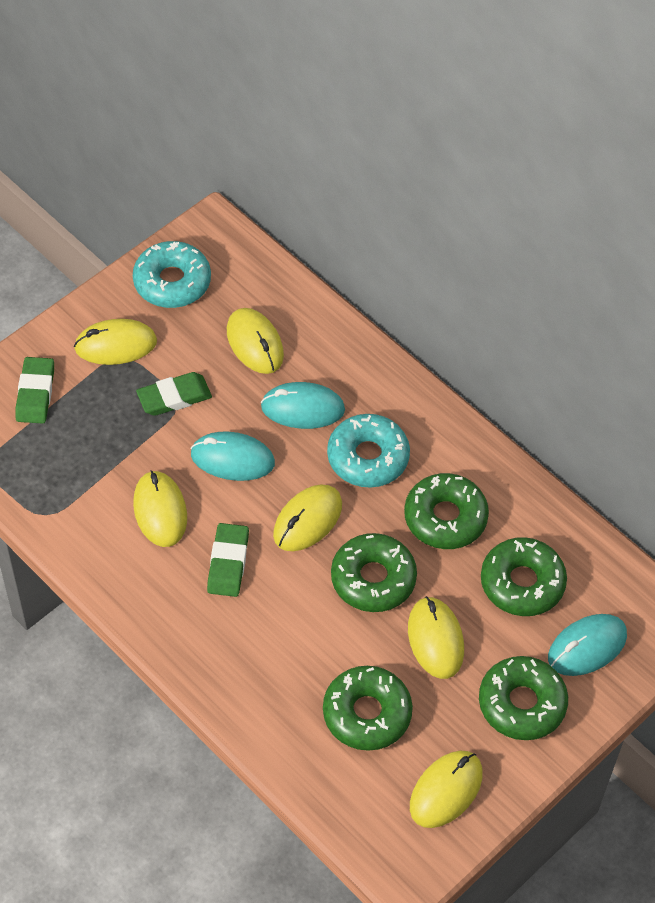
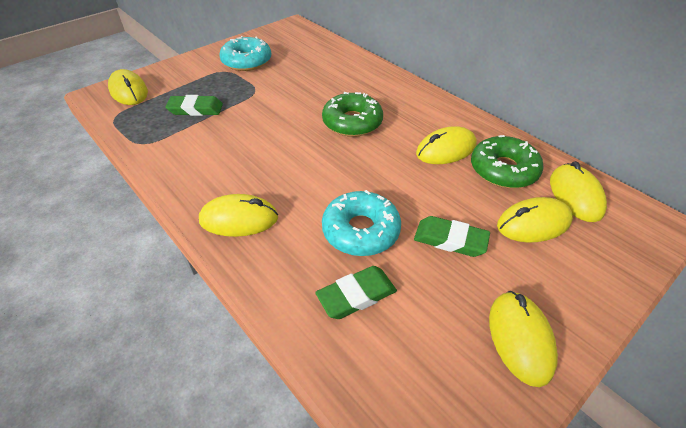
green donut: [323,666,413,751] [331,533,417,612] [404,473,489,549] [479,656,568,740] [481,537,567,616] = 5 -> [322,92,383,137] [471,135,544,188] = 2
turquoise mouse: [190,432,275,481] [261,382,345,429] [548,614,627,676] = 3 -> none = 0

